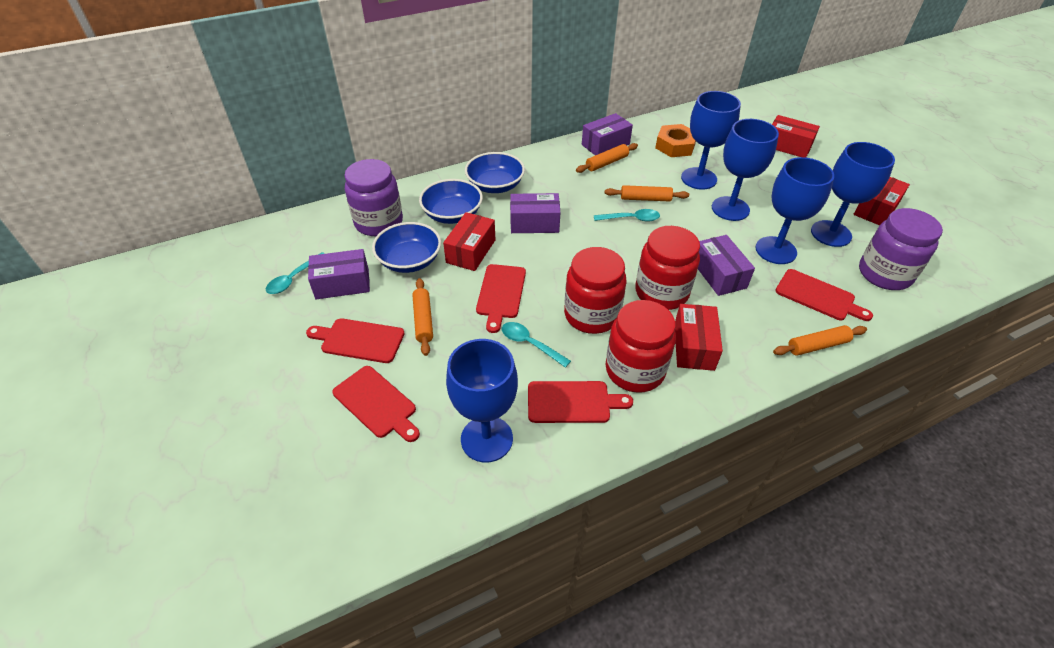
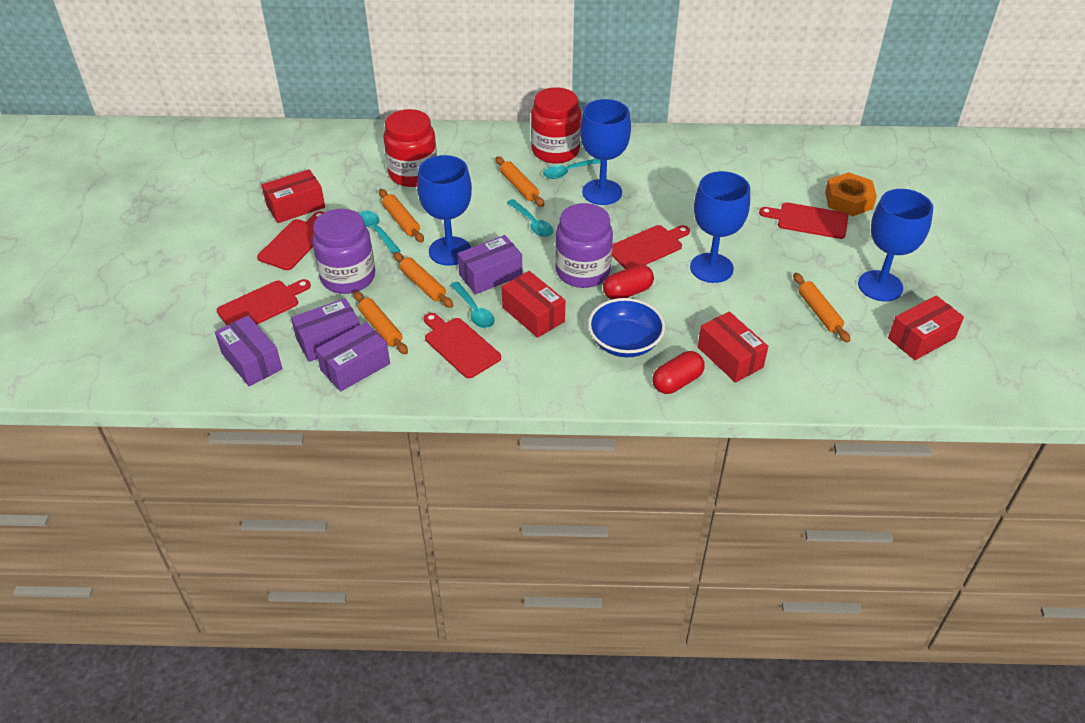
blue bowl: [372,222,441,273] [419,179,483,224] [465,152,525,193] = 3 -> [588,298,665,357] = 1
blue goblet: [446,339,518,463] [681,91,741,190] [712,119,779,221] [756,157,834,264] [811,142,895,247] = 5 -> [417,155,472,266] [580,99,631,205] [690,171,750,283] [858,189,933,301] = 4
orange rolling pin: [413,278,433,356] [576,143,638,173] [605,185,689,202] [773,325,867,356] = 4 -> [354,291,408,354] [379,189,424,242] [393,252,453,308] [496,156,544,207] [793,273,850,343] = 5
red capsule: none = 0 -> [603,264,654,300] [652,351,705,394] = 2
red jar: [564,247,626,334] [605,300,676,393] [635,226,700,310] = 3 -> [383,109,437,187] [531,87,581,163] = 2
turquoise spoon: [266,252,325,294] [502,322,571,368] [594,209,660,222] = 3 -> [359,211,401,254] [450,282,495,328] [507,199,553,237] [543,158,601,179] = 4

